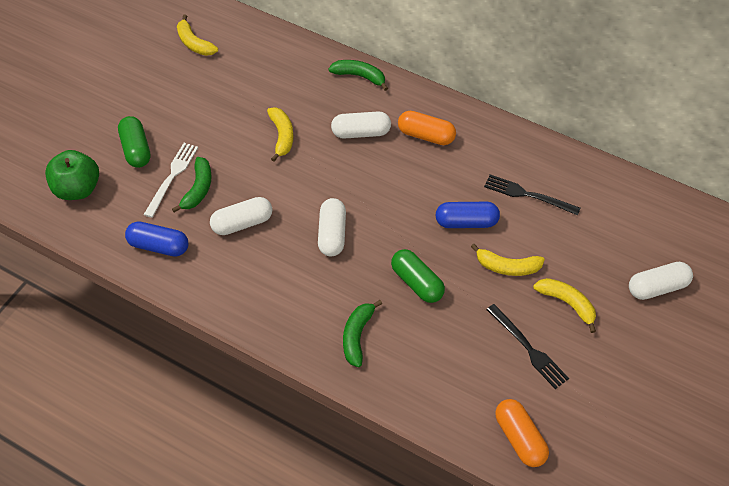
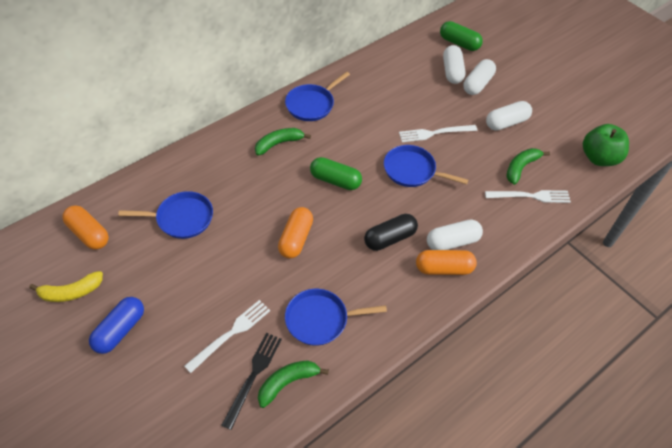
black capsule: none = 0 -> [364,214,418,251] = 1
black fork: [484,174,580,215] [486,304,569,389] = 2 -> [221,333,282,430] = 1
blue capsule: [125,221,189,257] [436,202,500,228] = 2 -> [89,297,144,354] = 1
blue pan: none = 0 -> [118,191,213,239] [285,72,350,121] [285,289,387,346] [384,145,468,187] = 4
orange capsule: [398,111,456,145] [495,399,549,467] = 2 -> [62,205,109,250] [278,207,313,259] [416,250,477,275] = 3
white fork: [144,143,198,218] = 1 -> [184,300,270,373] [399,125,477,142] [485,190,571,203] = 3
yellow banana: [177,15,218,56] [267,107,294,162] [471,244,545,276] [533,278,596,333] = 4 -> [29,271,103,302] = 1

